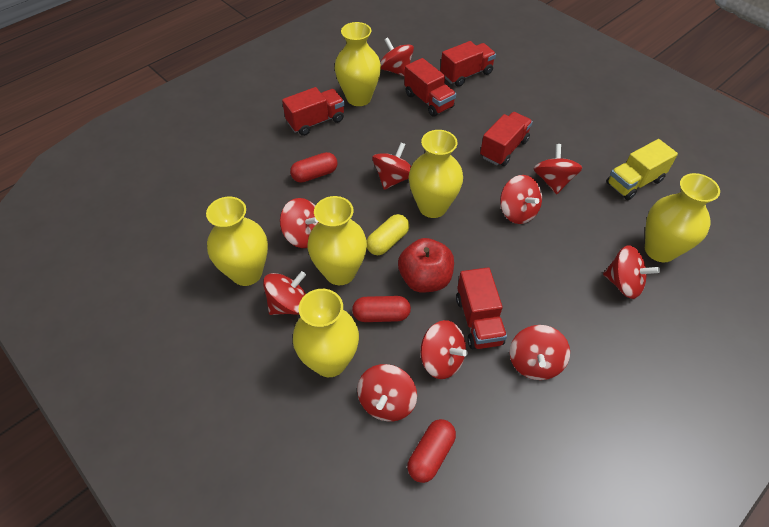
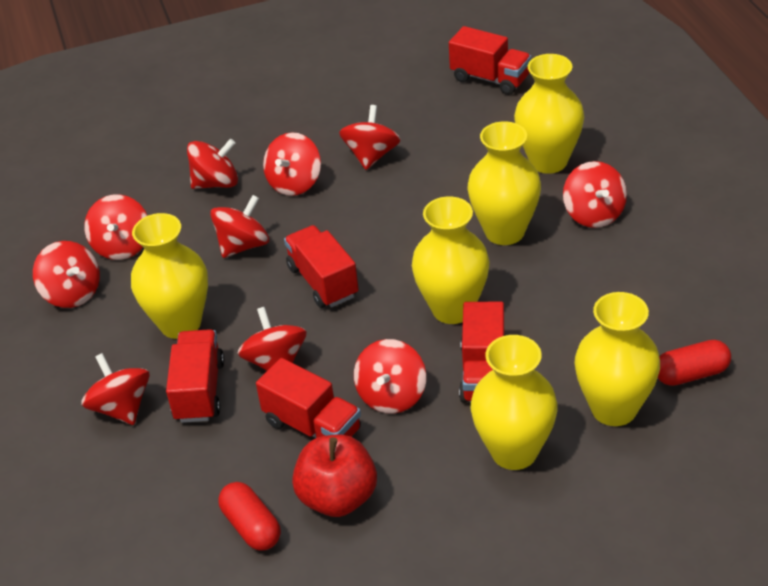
red capsule: [290,152,337,183] [352,296,411,322] [407,419,456,483] = 3 -> [218,482,281,551] [658,340,731,386] = 2
yellow capsule: [367,214,409,255] = 1 -> none = 0
yellow truck: [606,139,678,200] = 1 -> none = 0

